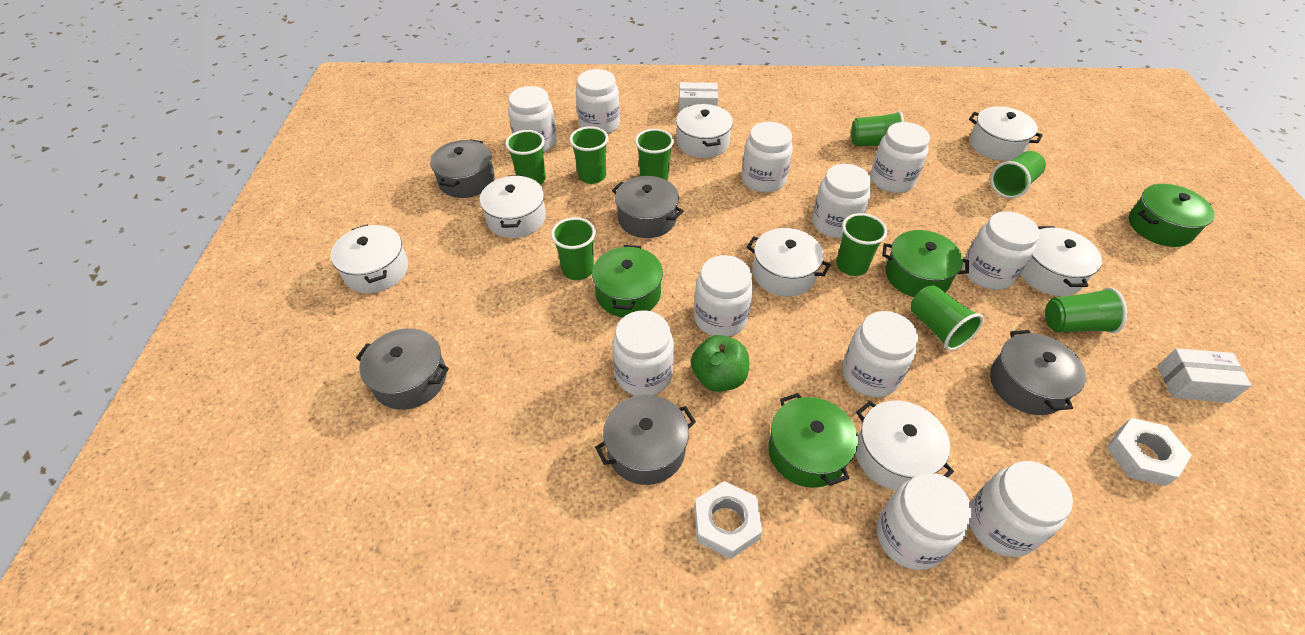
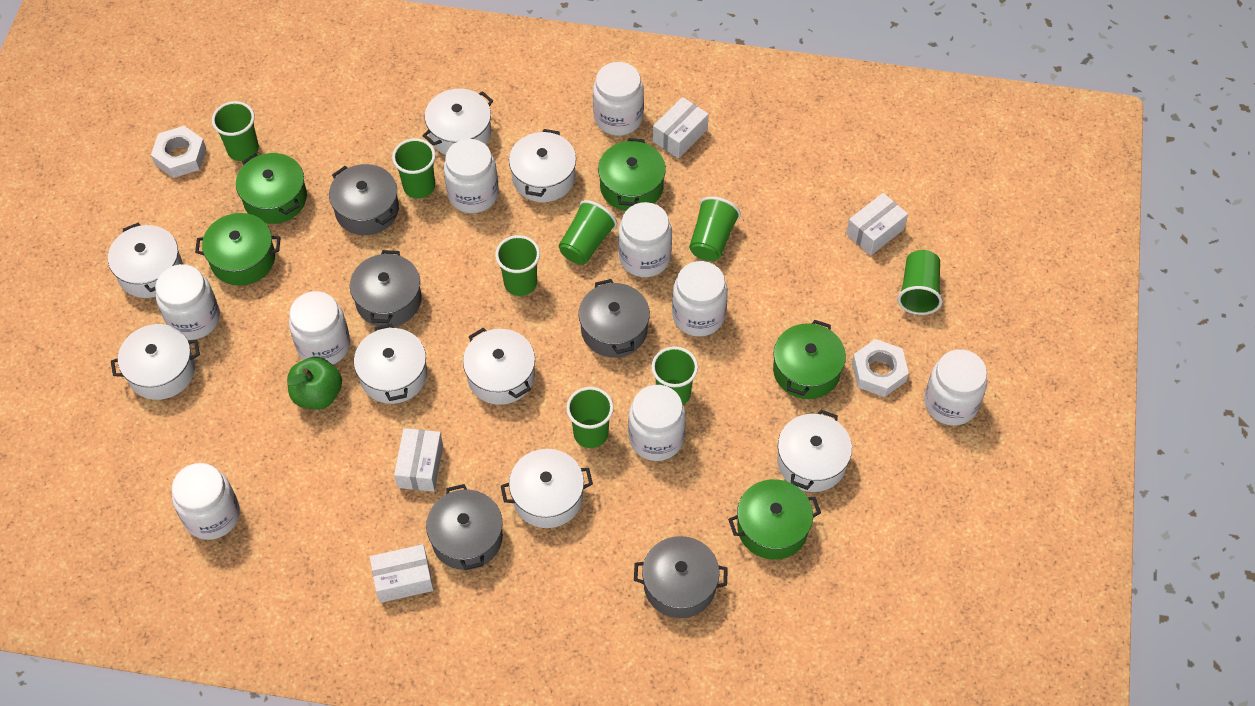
green cup: [505,130,546,185] [551,217,596,280] [569,126,608,184] [635,129,674,180] [836,213,887,276] [851,111,904,146] [911,285,983,351] [991,151,1046,199] [1045,287,1127,333] = 9 -> [212,101,259,161] [392,138,436,198] [495,235,540,296] [559,200,617,264] [566,387,614,448] [651,346,698,405] [689,196,741,261] [897,250,942,315] = 8
green pot: [592,245,663,317] [768,393,858,488] [882,230,969,297] [1129,184,1215,247] = 4 -> [195,213,281,286] [236,153,307,224] [598,138,666,211] [728,479,821,560] [773,320,846,399] = 5
white box: [679,82,718,112] [1158,348,1252,403] = 2 -> [370,544,433,603] [394,428,443,492] [653,97,709,159] [846,193,908,256] = 4
white jar: [508,86,557,153] [576,69,620,134] [613,310,674,396] [694,255,753,337] [742,122,793,193] [812,164,871,238] [842,311,918,397] [871,122,930,193] [877,473,972,570] [963,211,1040,290] [969,461,1073,557] = 11 -> [155,264,220,340] [172,463,240,540] [289,291,350,365] [444,139,499,213] [593,62,644,136] [618,202,672,277] [628,385,686,461] [672,261,728,337] [924,349,987,426] = 9
white pot: [330,224,408,293] [480,175,546,238] [676,104,733,158] [747,228,831,296] [856,401,954,491] [969,106,1043,161] [1020,226,1102,296] = 7 -> [108,223,183,298] [111,324,200,400] [354,323,427,404] [423,89,493,155] [463,328,535,405] [501,449,593,528] [509,129,576,202] [777,410,852,492] = 8

